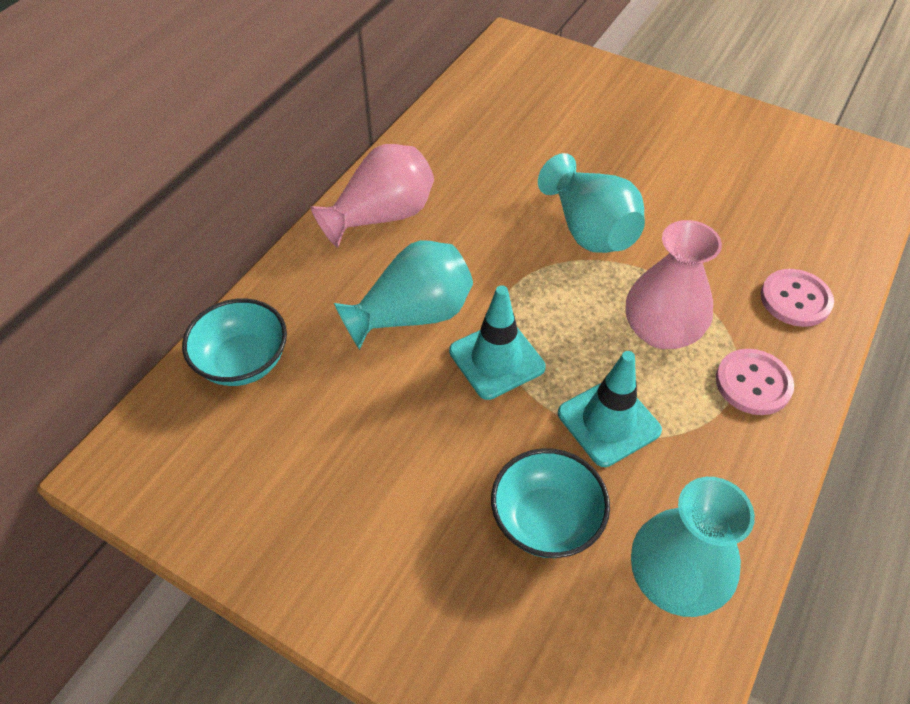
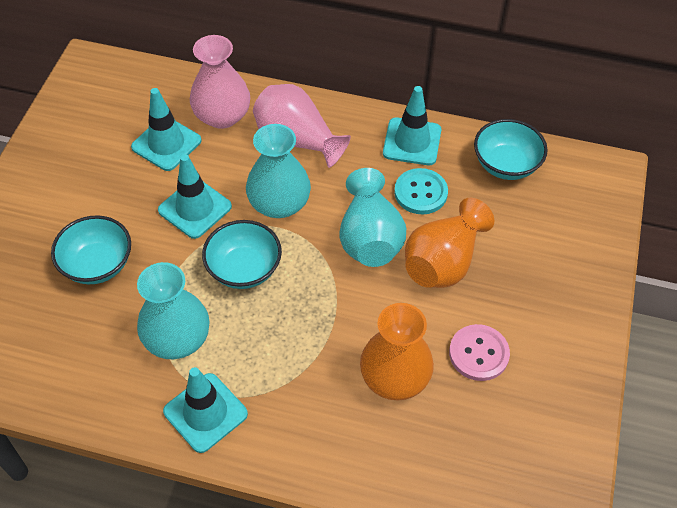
orange vase: none = 0 -> [360,303,434,401] [405,198,494,288] = 2
pink button: [716,349,794,415] [760,269,834,327] = 2 -> [449,324,510,381] = 1
turquoise bowl: [182,298,287,386] [491,448,610,558] = 2 -> [51,215,131,284] [202,220,282,289] [474,119,548,180] = 3
turquoise button: none = 0 -> [394,168,448,215] = 1
turquoise traffic cone: [449,285,546,400] [558,351,662,467] = 2 -> [131,88,201,171] [158,154,232,239] [163,367,248,453] [383,86,441,165] = 4

